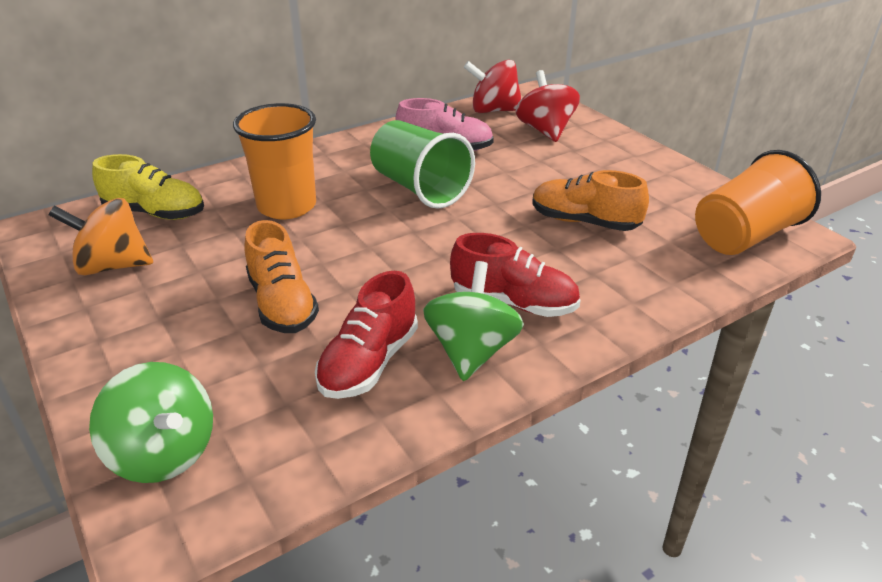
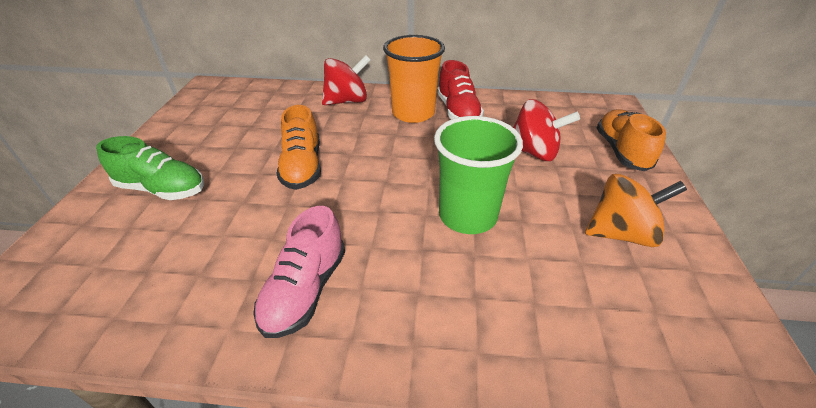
green shoe: none = 0 -> [96,136,204,200] = 1
green spinning top: [89,362,213,483] [423,261,524,381] = 2 -> none = 0
orange cup: [233,103,316,219] [695,150,821,255] = 2 -> [383,35,445,123] = 1
red shoe: [315,271,418,399] [450,233,580,317] = 2 -> [437,60,484,119] = 1
yellow shoe: [92,154,204,220] = 1 -> none = 0

